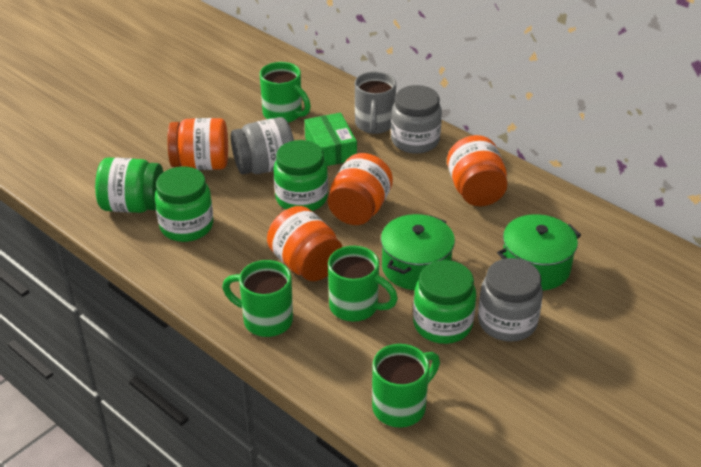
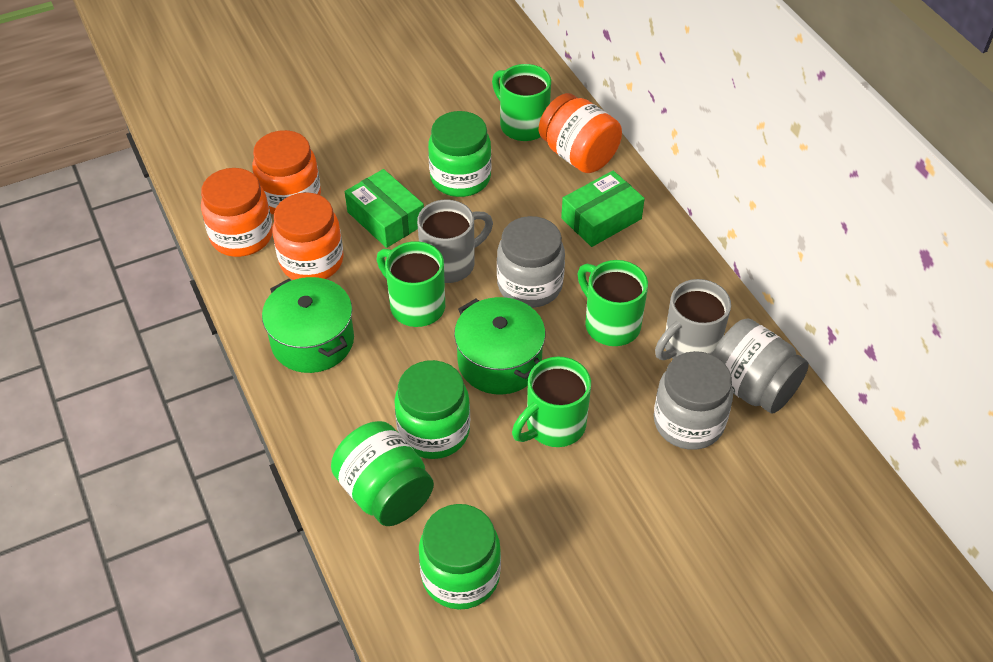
green box: [305,113,357,166] = 1 -> [345,169,424,248] [561,171,645,247] = 2
grey mug: [355,71,396,134] = 1 -> [417,200,493,283] [655,279,731,360] = 2

